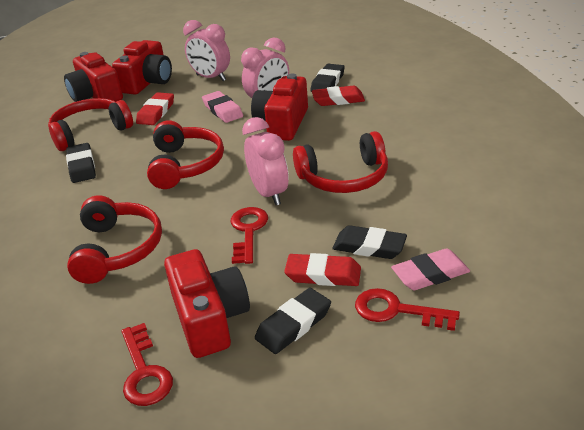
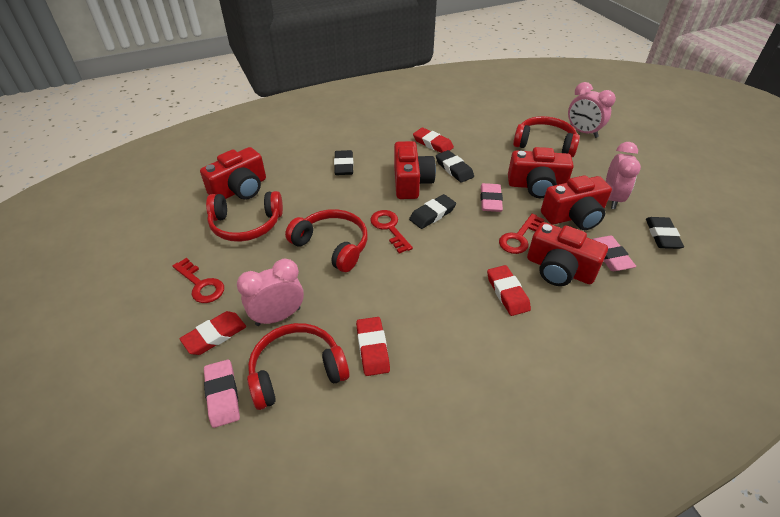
pink eraser: [202,91,243,123] [391,248,470,290] = 2 -> [204,360,240,428] [480,183,503,212] [592,236,636,271] = 3
red camera: [64,52,123,102] [112,40,172,95] [164,249,250,358] [251,73,308,141] = 4 -> [200,147,266,200] [394,141,436,199] [508,147,574,198] [527,222,608,286] [541,175,612,230] = 5
red eraser: [136,92,174,125] [284,253,361,286] [312,86,365,106] = 3 -> [179,311,246,355] [356,317,390,376] [413,128,454,153] [487,265,531,316] = 4

